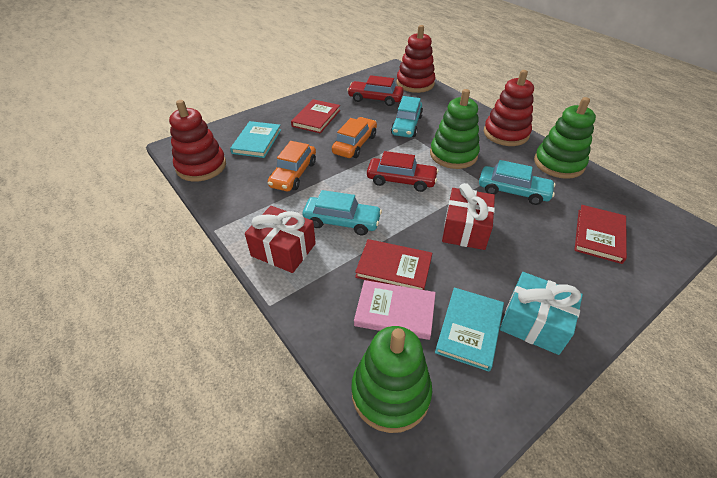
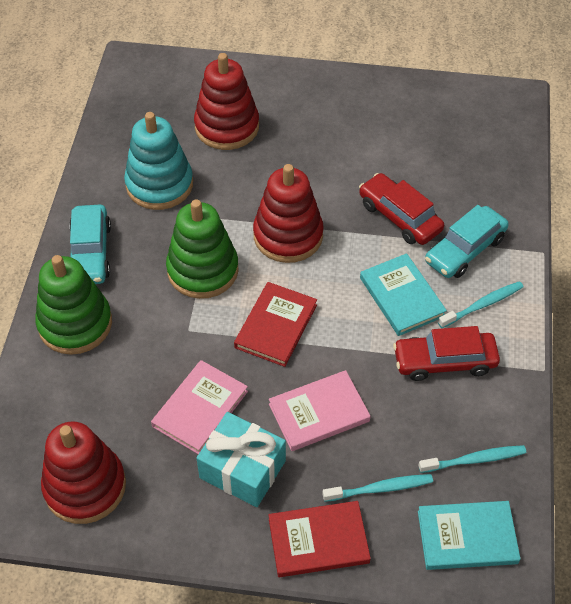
green stacking toy: [351,326,432,433] [430,89,480,169] [534,97,596,179] = 3 -> [35,255,112,355] [166,199,239,299] = 2
orange car: [268,141,316,191] [332,117,377,158] = 2 -> none = 0
pink book: [354,280,436,340] = 1 -> [151,360,248,454] [269,370,370,451] = 2
red book: [291,99,340,133] [355,239,432,290] [574,205,627,264] = 3 -> [234,282,317,367] [269,501,371,577] = 2
red gift: [245,206,316,273] [442,183,495,250] = 2 -> none = 0
turquoise car: [302,190,382,235] [391,96,423,137] [479,160,556,205] = 3 -> [69,205,111,284] [425,205,509,278] = 2
turquoise stacking toy: none = 0 -> [124,112,193,210] = 1
turquoise toothbrush: none = 0 -> [322,474,433,502] [418,445,526,473] [438,281,523,328] = 3

